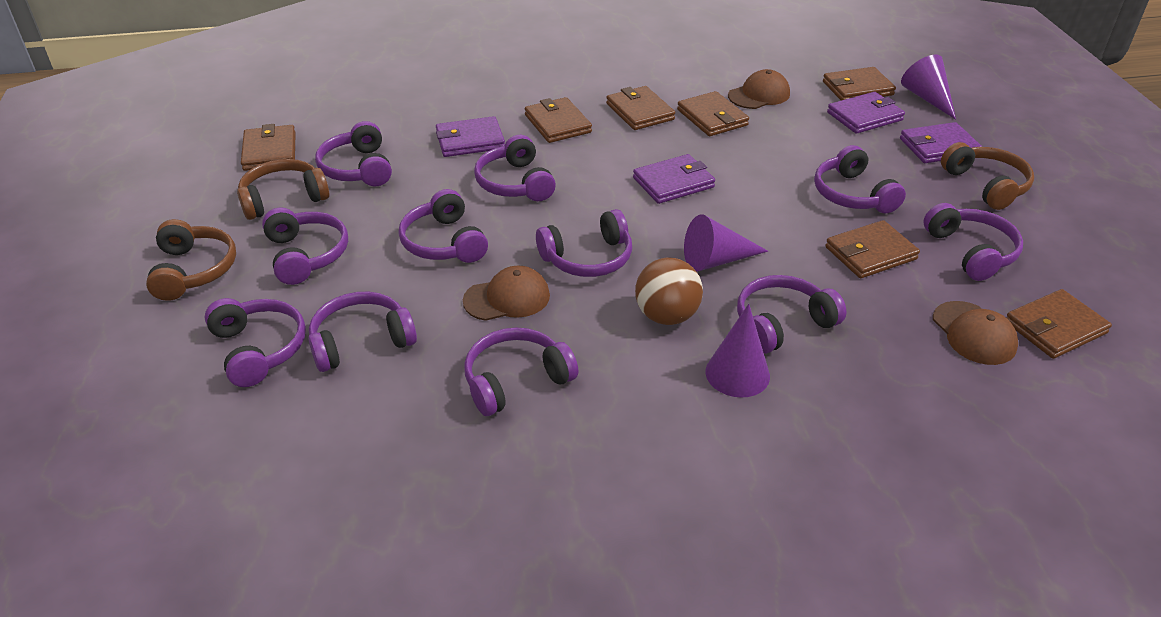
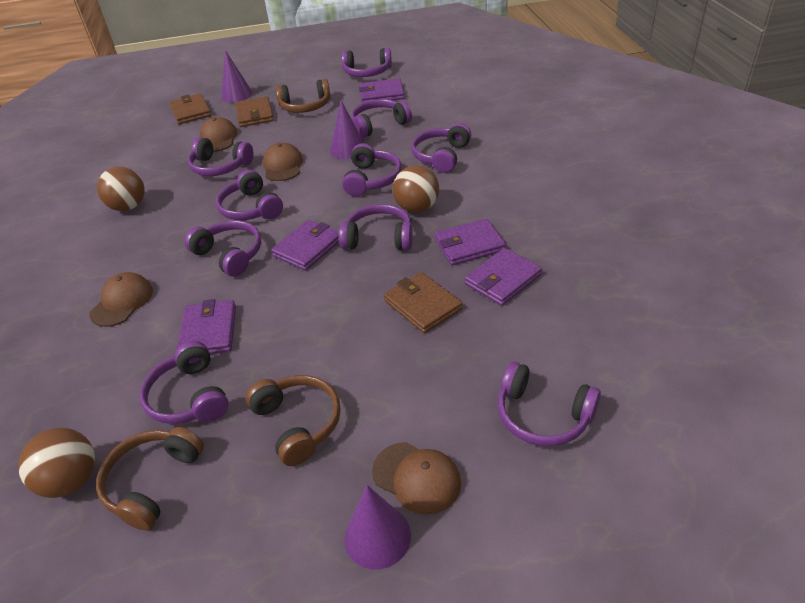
brown ball: [635,258,703,325] = 1 -> [18,428,95,498] [97,167,145,211] [393,165,439,213] = 3
brown cap: [463,266,550,321] [728,69,790,109] [933,301,1018,365] = 3 -> [89,272,153,327] [200,117,237,152] [263,142,303,181] [372,442,461,515] = 4
brown wallet: [241,124,296,171] [525,97,592,143] [606,86,675,130] [677,91,749,136] [823,67,896,100] [825,220,920,278] [1007,289,1112,359] = 7 -> [169,94,211,124] [235,96,274,127] [384,272,462,333] = 3
purple headphones: [205,298,306,387] [262,207,348,285] [308,292,417,372] [315,121,392,186] [399,189,488,263] [464,328,578,416] [474,135,556,201] [536,209,632,277] [737,275,846,354] [814,145,906,213] [923,203,1023,281] = 11 -> [140,341,229,424] [185,220,261,277] [188,137,253,176] [216,170,283,220] [339,204,413,250] [342,48,392,77] [342,143,402,196] [351,99,412,138] [411,123,471,173] [498,361,601,446] = 10
purple wallet: [436,116,505,157] [633,154,715,204] [827,92,905,134] [900,122,982,163] = 4 -> [177,299,236,354] [271,220,339,271] [359,78,405,103] [435,219,506,265] [465,248,542,306] = 5

